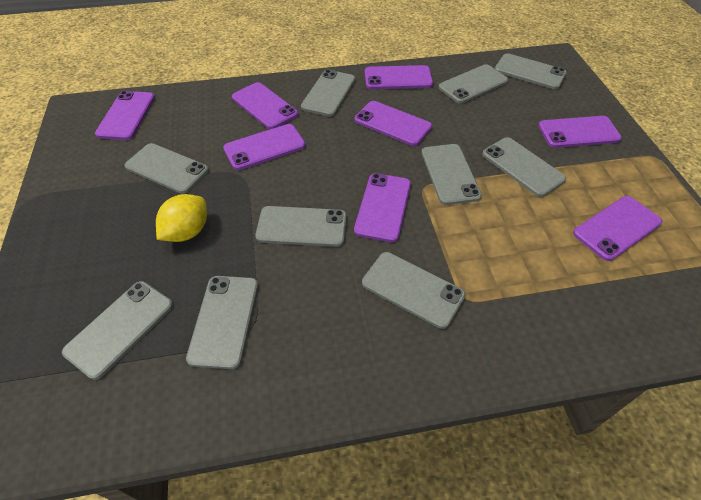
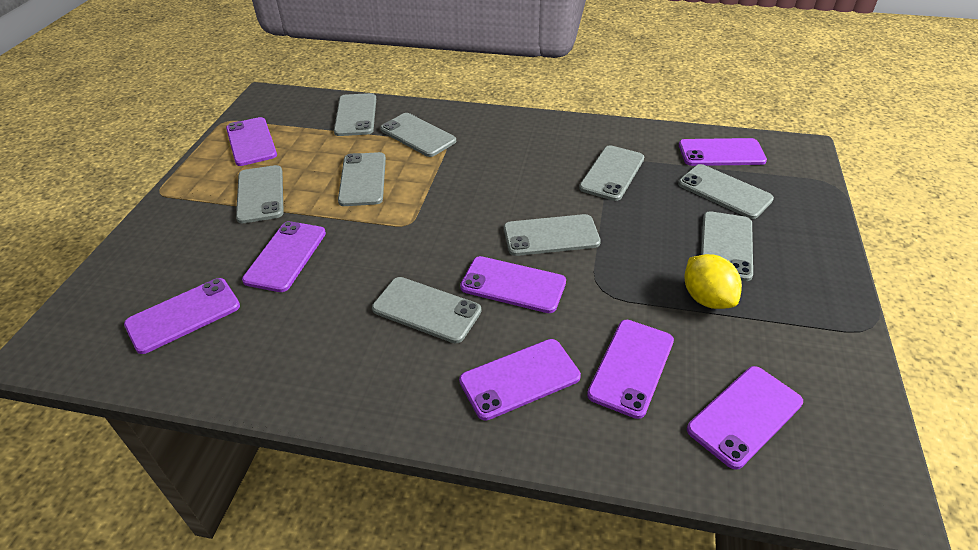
grey phone: [62,281,173,380] [124,143,209,194] [186,276,258,369] [255,206,346,247] [301,70,355,117] [362,252,465,329] [421,144,482,205] [439,64,508,104] [482,137,566,197] [495,53,567,89] = 10 -> [236,165,284,223] [334,93,376,136] [338,152,386,206] [372,277,481,343] [380,113,456,157] [504,214,601,256] [579,145,644,201] [678,164,774,219] [701,211,753,281] = 9

